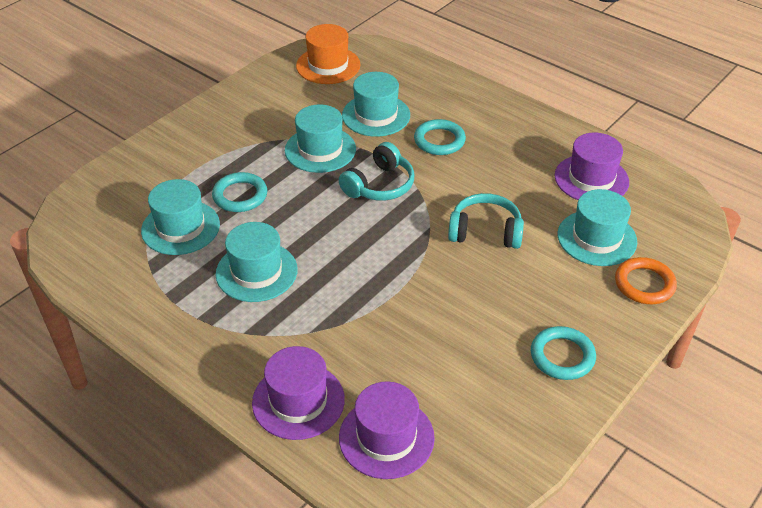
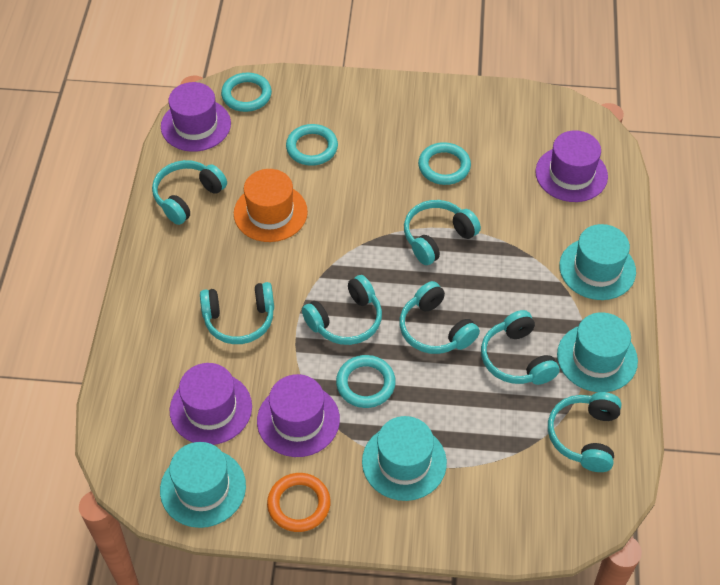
purple hat: [252,346,345,440] [339,381,435,479] [555,133,629,200] = 3 -> [161,82,231,152] [170,363,252,445] [257,374,340,457] [535,130,608,202] = 4
turquoise hat: [141,179,220,255] [216,222,298,302] [285,104,356,173] [342,72,410,137] [558,189,637,266] = 5 -> [160,442,246,528] [362,416,447,501] [557,312,638,392] [559,224,636,300] = 4
turquoise headphones: [339,142,414,201] [448,193,524,249] = 2 -> [152,160,227,225] [200,282,274,344] [302,275,382,345] [399,281,480,354] [404,200,481,265] [481,310,560,385] [548,392,622,472] = 7
turquoise ring: [212,172,267,212] [414,119,466,155] [531,326,596,380] = 3 -> [221,73,272,112] [286,124,338,166] [336,355,396,408] [418,142,471,185] = 4

